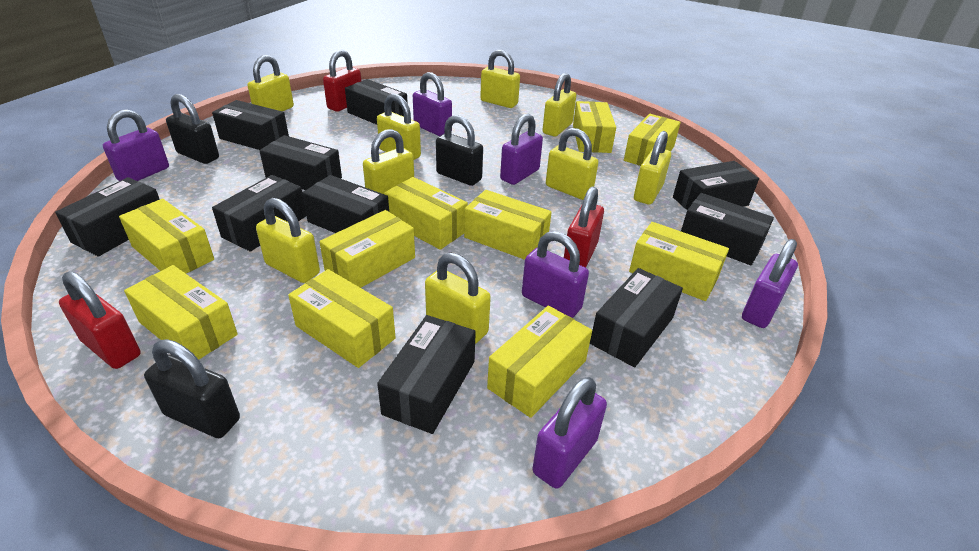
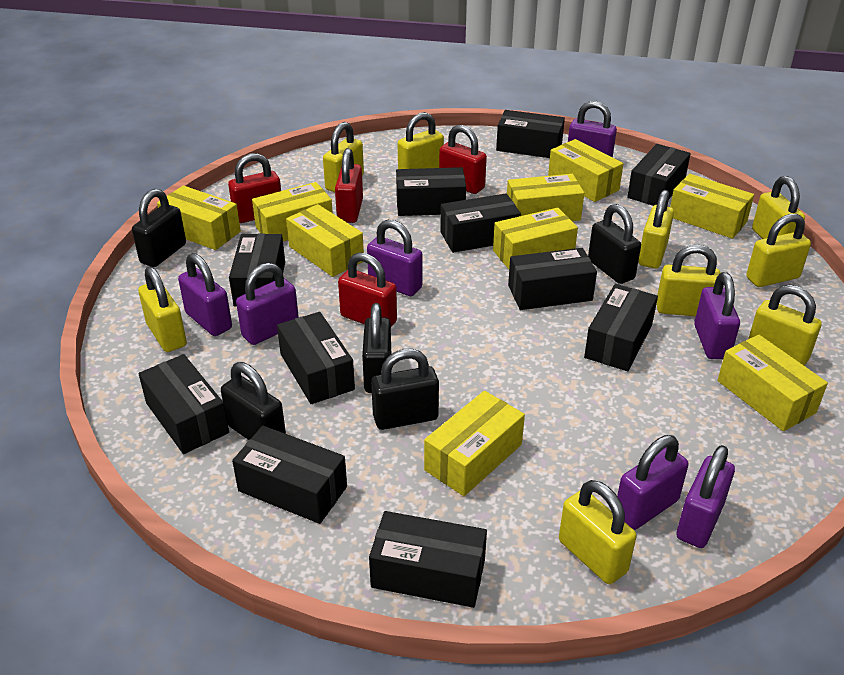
black box: [55,177,160,256] [212,100,289,150] [212,175,306,252] [259,135,342,190] [302,175,389,233] [345,79,408,125] [377,315,476,434] [590,268,683,367] [673,161,759,210] [681,193,774,265] = 10 -> [139,354,229,454] [229,234,285,307] [232,426,347,524] [277,312,355,404] [369,511,487,608] [396,167,466,216] [440,193,521,253] [496,110,565,158] [508,248,597,310] [584,284,658,371] [627,144,691,206] = 11
black padlock: [144,339,240,438] [166,94,219,164] [436,115,483,186] = 3 -> [132,189,186,267] [221,362,286,440] [362,303,391,393] [371,349,439,430] [588,204,641,284] = 5
purple padlock: [103,109,169,181] [413,72,452,136] [500,114,543,185] [522,231,589,318] [532,377,607,489] [742,239,798,328] = 6 -> [178,253,232,336] [236,263,299,345] [367,220,422,296] [568,101,617,157] [617,435,689,530] [676,445,735,548] [694,272,740,359] = 7
red padlock: [59,271,141,369] [323,50,361,112] [564,186,604,268] = 3 -> [228,153,281,223] [335,148,363,223] [338,252,397,327] [439,125,487,194] = 4
yellow box: [119,199,214,273] [124,265,238,359] [288,269,396,368] [319,210,415,288] [384,177,468,250] [464,190,552,260] [487,306,592,418] [573,101,616,153] [624,114,681,166] [629,222,729,301] = 10 -> [157,185,241,250] [252,182,333,242] [286,204,364,277] [424,391,525,496] [493,208,578,269] [507,174,584,221] [548,139,624,202] [670,174,754,239] [718,335,828,431] = 9

